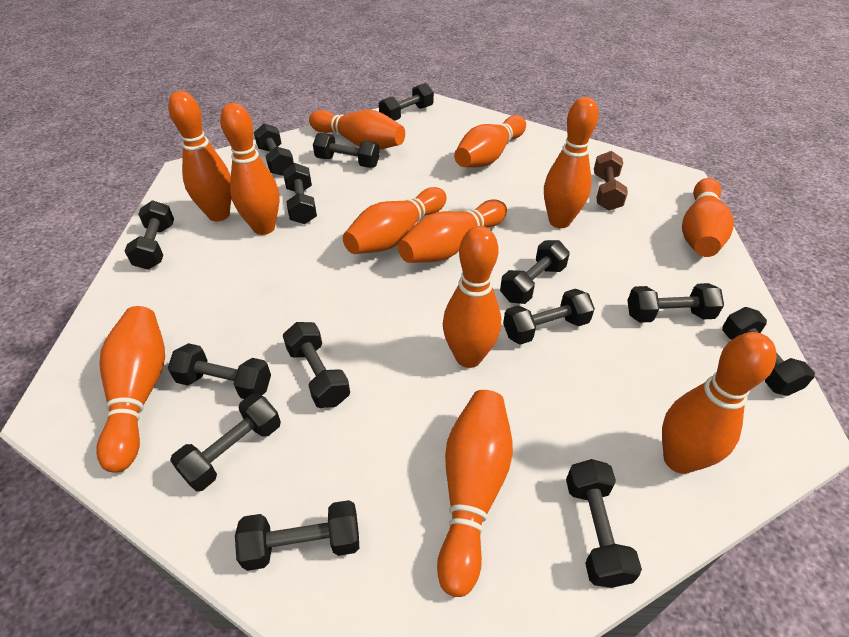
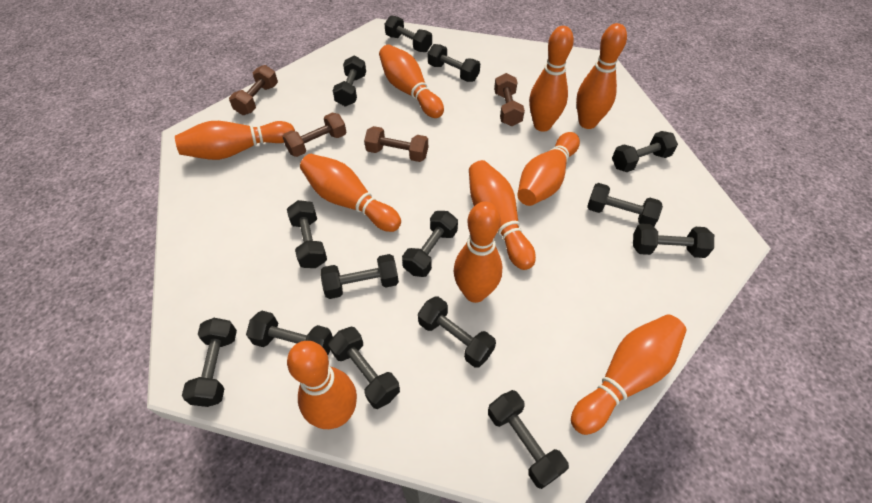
brown dumbbell: [594,151,628,211] = 1 -> [229,65,278,115] [282,113,346,157] [364,126,428,162] [494,73,525,126] = 4
orange bowling pin: [96,306,165,473] [168,91,232,221] [220,103,279,235] [309,110,405,150] [343,187,447,254] [398,200,507,263] [437,390,513,597] [443,226,501,368] [454,115,526,167] [544,97,599,228] [662,332,777,474] [682,178,734,257] = 12 -> [175,121,295,160] [287,341,357,429] [300,154,401,232] [379,45,444,118] [454,202,502,303] [469,160,536,270] [517,132,580,206] [529,26,574,131] [571,314,687,435] [576,23,627,129] = 10

